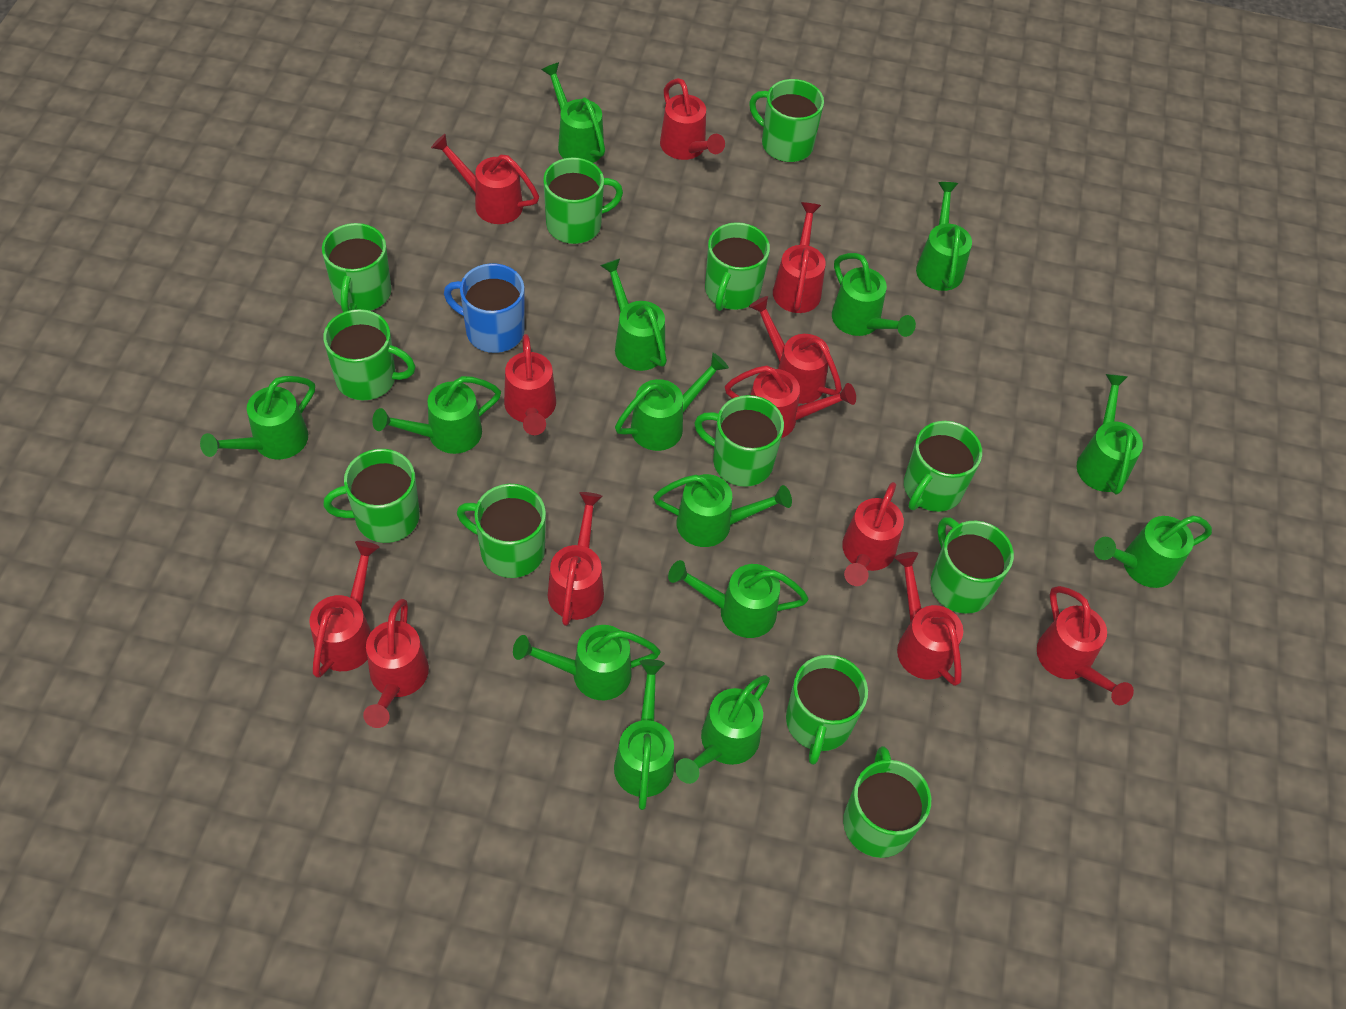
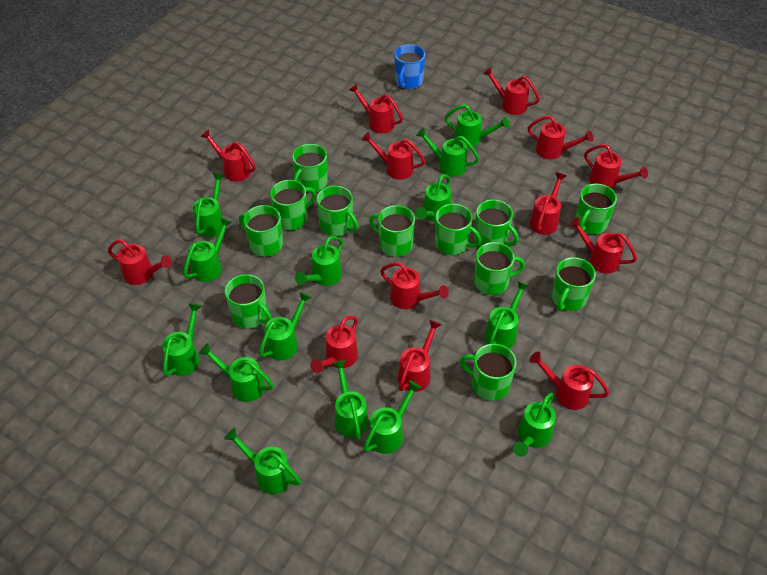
red watering can: [309,541,379,678] [363,599,429,728] [431,134,539,224] [504,334,556,435] [548,492,604,626] [660,78,725,160] [725,365,856,438] [749,296,842,404] [773,202,826,313] [842,482,904,586] [894,552,963,686] [1037,586,1134,705] = 12 -> [108,239,172,285] [200,129,256,182] [310,316,358,373] [349,83,403,133] [361,132,425,180] [380,262,449,309] [398,320,442,392] [483,67,540,115] [528,115,594,159] [529,172,566,235] [529,352,609,410] [569,217,637,274] [584,144,648,189] = 13

